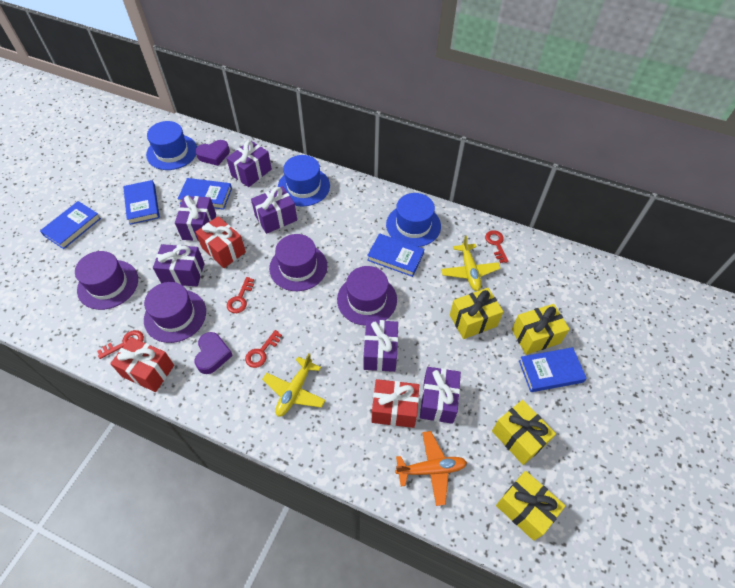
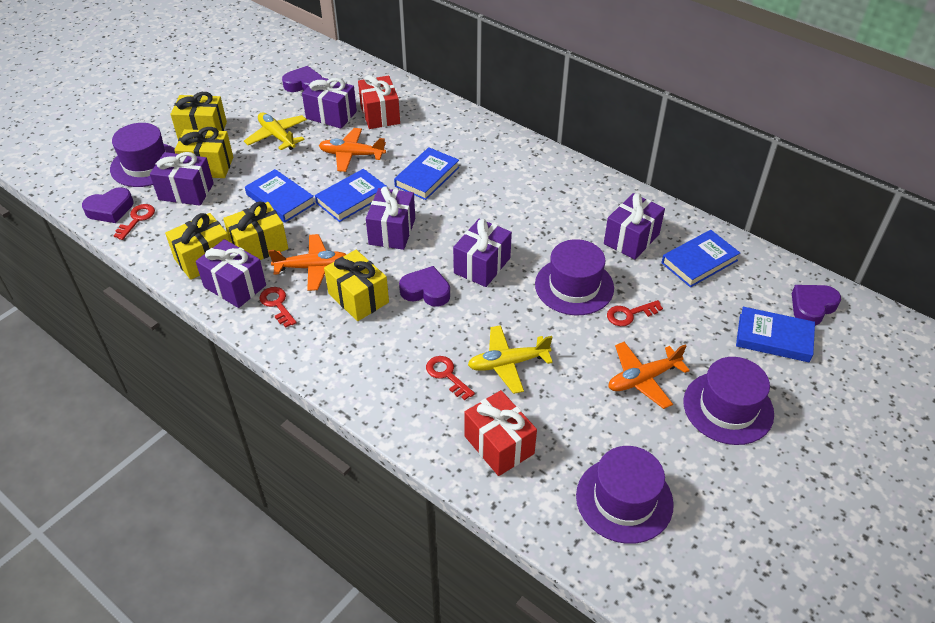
blue hat: [146,121,197,170] [278,155,330,206] [386,193,441,247] = 3 -> none = 0
orange plane: [395,431,467,506] = 1 -> [268,234,347,291] [319,128,386,172] [609,342,690,409] = 3
purple heart: [194,332,233,374] [195,140,230,166] = 2 -> [82,187,134,223] [282,66,322,92] [399,266,450,307] [792,285,841,326] = 4
red gift: [110,337,174,392] [196,216,246,268] [372,379,419,428] = 3 -> [358,75,400,129] [464,390,537,476] = 2
yellow gift: [450,288,503,339] [492,400,556,465] [496,471,565,541] [512,304,570,355] = 4 -> [165,213,230,280] [171,92,227,140] [174,127,233,178] [223,202,288,260] [324,250,389,321] = 5

